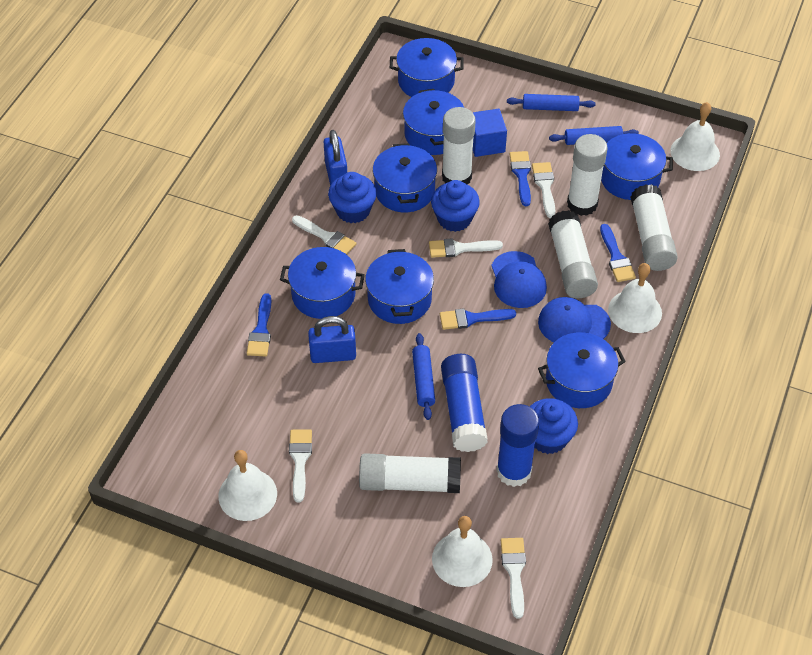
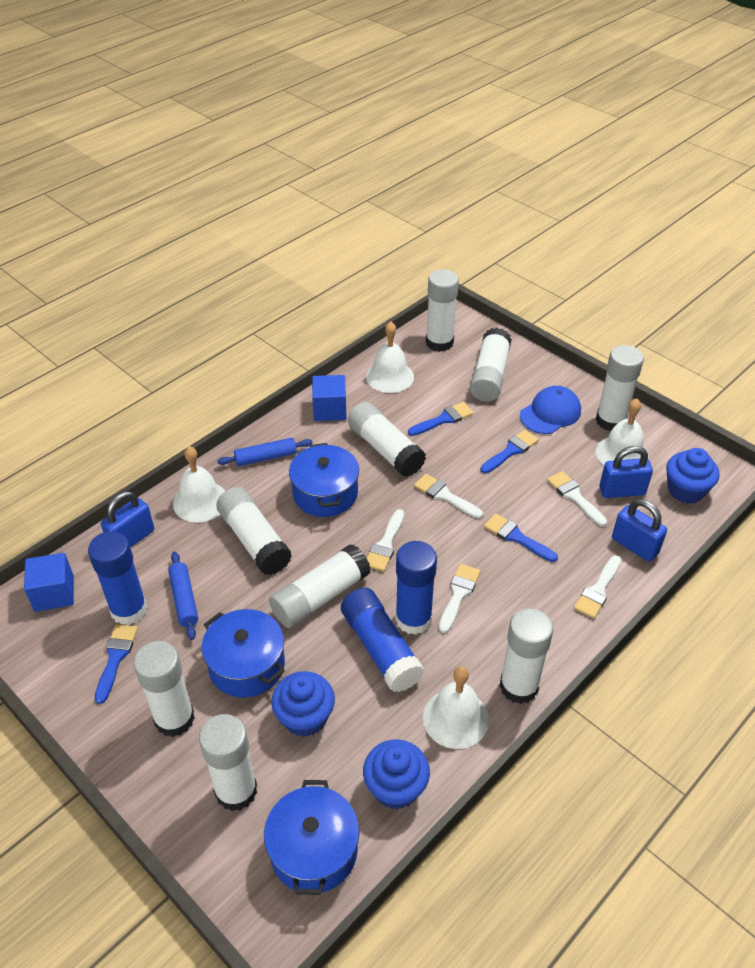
blue cap: [491,251,547,308] [538,297,611,342] = 2 -> [520,386,581,434] = 1
blue cube: [473,109,507,157] = 1 -> [24,553,74,612] [312,375,347,421] = 2
blue glue stick: [441,354,488,452] [496,404,539,487] = 2 -> [88,531,148,625] [341,588,424,692] [395,541,437,635] = 3
blue padlock: [308,316,356,363] [324,130,347,186] = 2 -> [101,491,154,548] [599,446,653,498] [612,499,667,562] = 3
blue pot: [280,247,365,319] [365,249,434,324] [373,143,437,212] [390,38,464,97] [403,89,464,155] [538,332,626,408] [601,133,673,200] = 7 -> [202,609,285,698] [264,780,360,895] [289,443,359,517] = 3
blue rolling pin: [412,333,435,420] [507,94,595,111] [549,126,639,145] = 3 -> [168,552,198,640] [217,438,313,466] = 2
white glue stick: [359,453,461,493] [442,107,476,184] [548,210,598,299] [567,134,608,216] [630,184,678,271] = 5 -> [134,641,195,737] [199,714,257,811] [216,487,292,575] [269,544,371,628] [348,402,426,477] [426,269,459,352] [470,328,512,402] [499,608,553,704] [596,345,644,431] = 9

